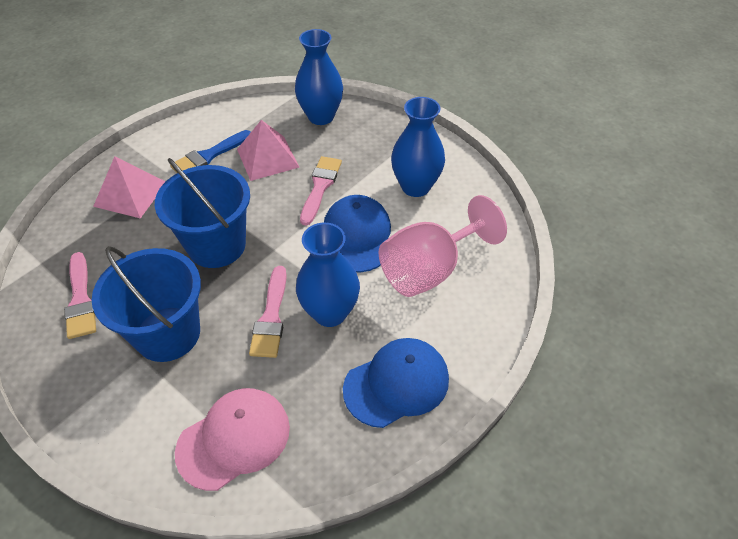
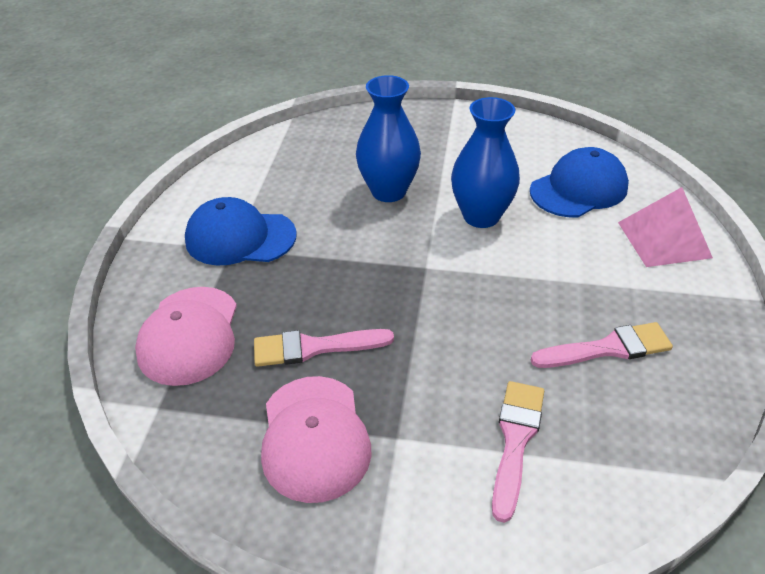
blue brush: [170,130,251,173] = 1 -> none = 0
blue bucket: [92,246,201,362] [155,158,250,268] = 2 -> none = 0
blue vase: [295,29,343,125] [296,222,360,327] [391,97,445,197] = 3 -> [356,75,421,202] [451,97,520,228] = 2
pink cap: [175,388,290,491] = 1 -> [135,287,237,386] [261,376,372,503] = 2
pink goblet: [379,195,507,297] = 1 -> none = 0
pink pyramid: [93,156,166,219] [237,120,299,181] = 2 -> [618,187,713,267] = 1

